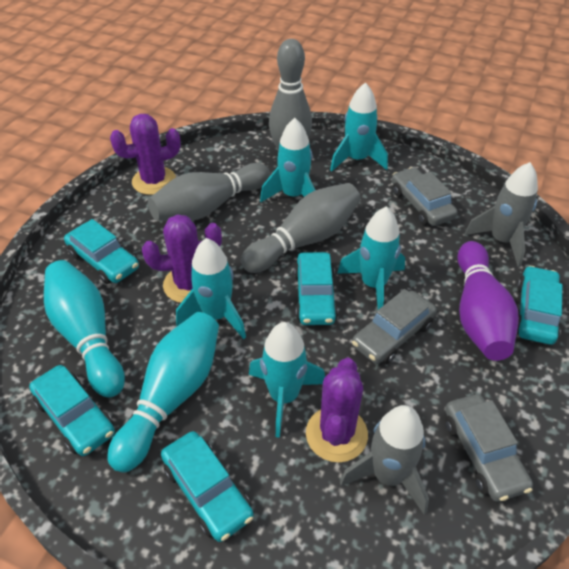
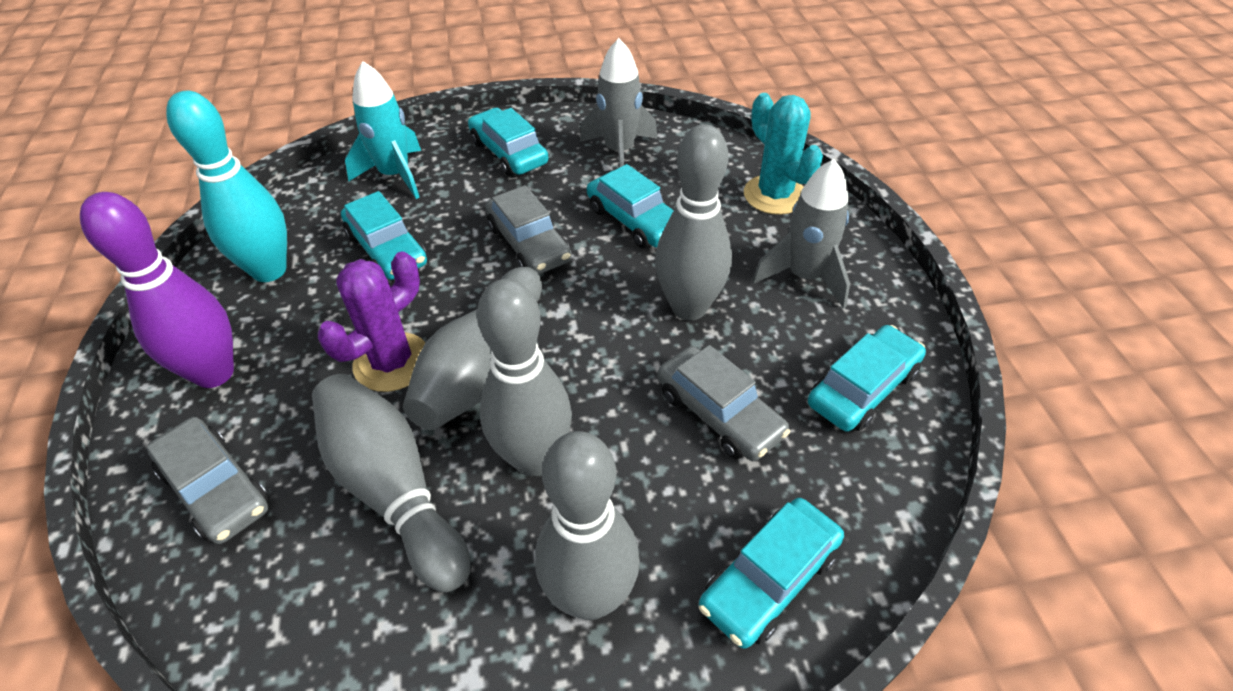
grey bowling pin: [148,163,270,221] [241,183,360,273] [269,39,312,151] = 3 -> [312,374,471,592] [403,267,542,430] [477,279,572,476] [535,431,640,620] [655,124,732,320] = 5
purple cactus: [110,114,181,195] [142,214,222,303] [306,358,368,462] = 3 -> [318,252,426,392] = 1
turquoise bowling pin: [44,260,125,397] [107,312,219,473] = 2 -> [166,91,287,282] = 1
turquoise cactus: none = 0 -> [744,93,823,215] = 1
turquoise rocket: [176,238,246,339] [249,322,325,438] [260,118,315,202] [330,82,388,171] [337,206,405,310] = 5 -> [345,61,421,199] = 1

